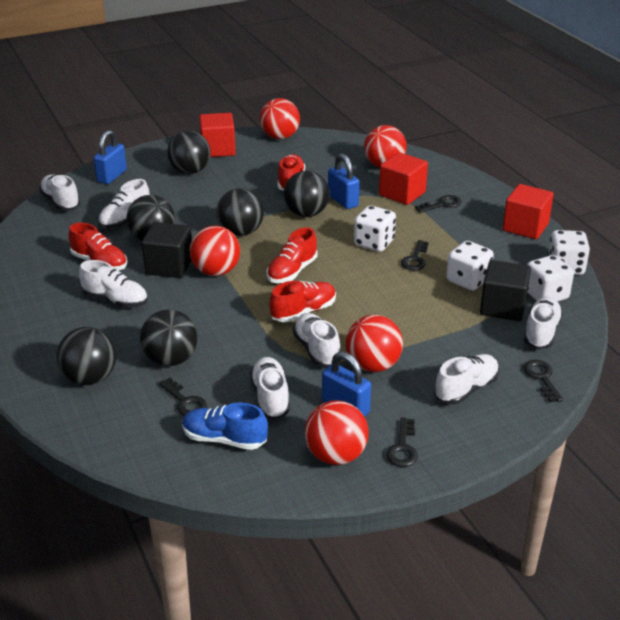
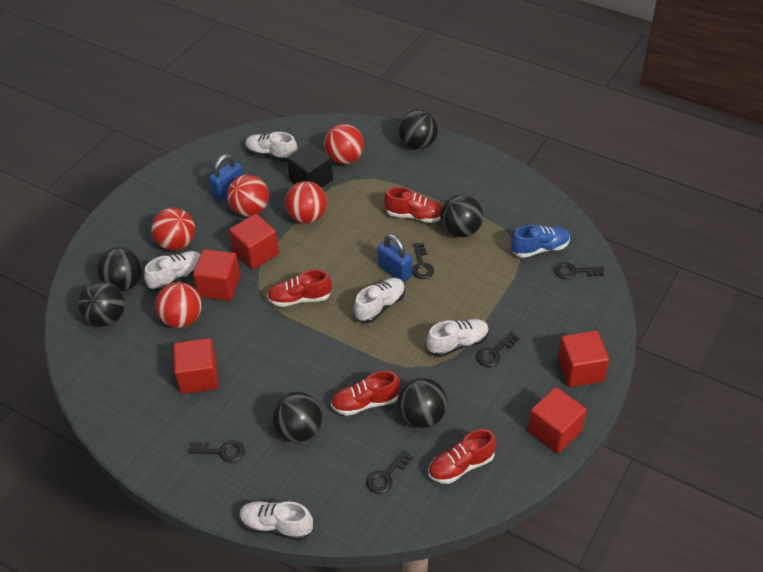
black cube: [142,222,192,278] [480,260,531,321] = 2 -> [287,143,333,188] = 1
blue padlock: [94,130,127,184] [322,352,371,417] [328,154,360,209] = 3 -> [209,154,243,201] [377,234,412,283] = 2
red cube: [199,113,236,157] [379,152,428,205] [503,184,554,239] = 3 -> [173,338,218,394] [193,249,240,301] [229,214,279,269] [528,387,587,453] [558,330,609,387] = 5
white dice: [354,206,396,252] [446,241,494,291] [527,255,574,302] [548,230,590,275] = 4 -> none = 0
white shoe: [39,174,80,211] [79,260,148,308] [98,179,150,229] [250,357,290,419] [293,313,340,367] [434,354,499,404] [524,297,563,349] = 7 -> [144,251,201,291] [239,501,313,541] [245,132,298,162] [354,278,405,323] [426,319,489,357] = 5

